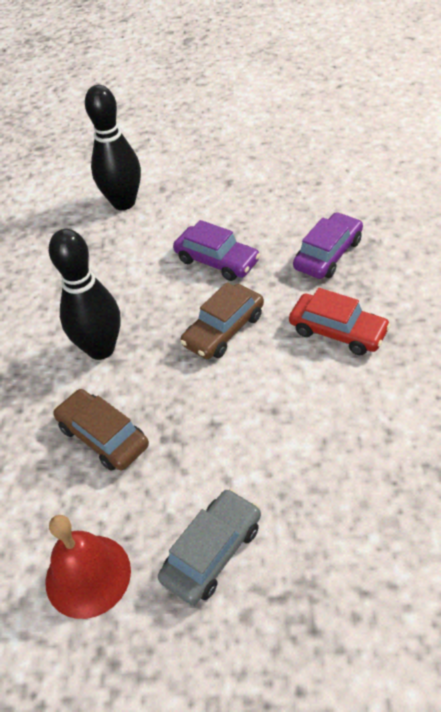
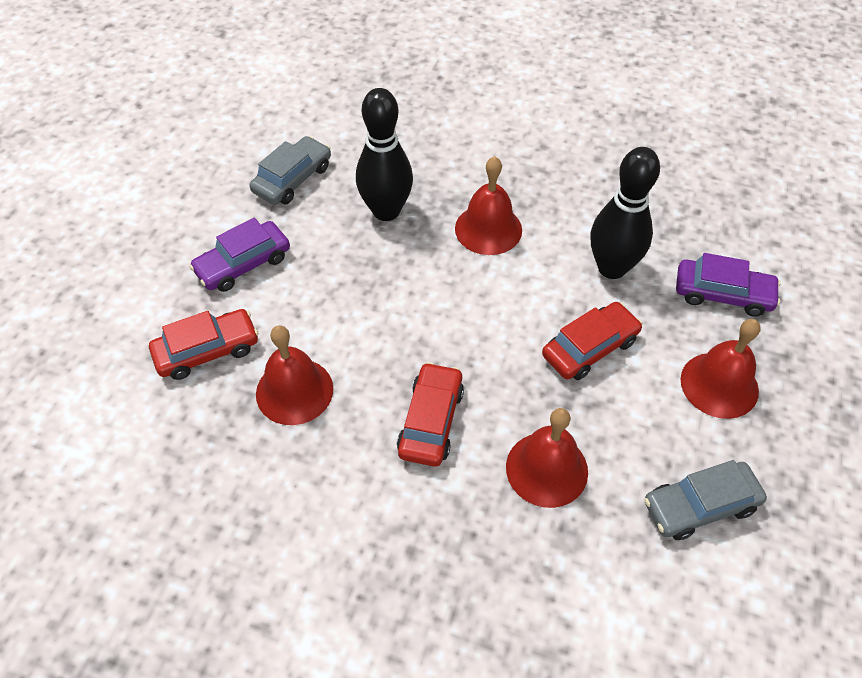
brown car: [53,389,149,471] [180,282,264,359] = 2 -> none = 0
grey car: [158,489,261,605] = 1 -> [250,136,331,205] [644,460,767,540] = 2
red bell: [46,515,131,619] = 1 -> [256,325,333,425] [455,156,522,255] [506,408,588,508] [681,319,760,419] = 4
red car: [289,288,391,355] = 1 -> [149,309,259,380] [397,362,464,467] [542,302,642,380] = 3

